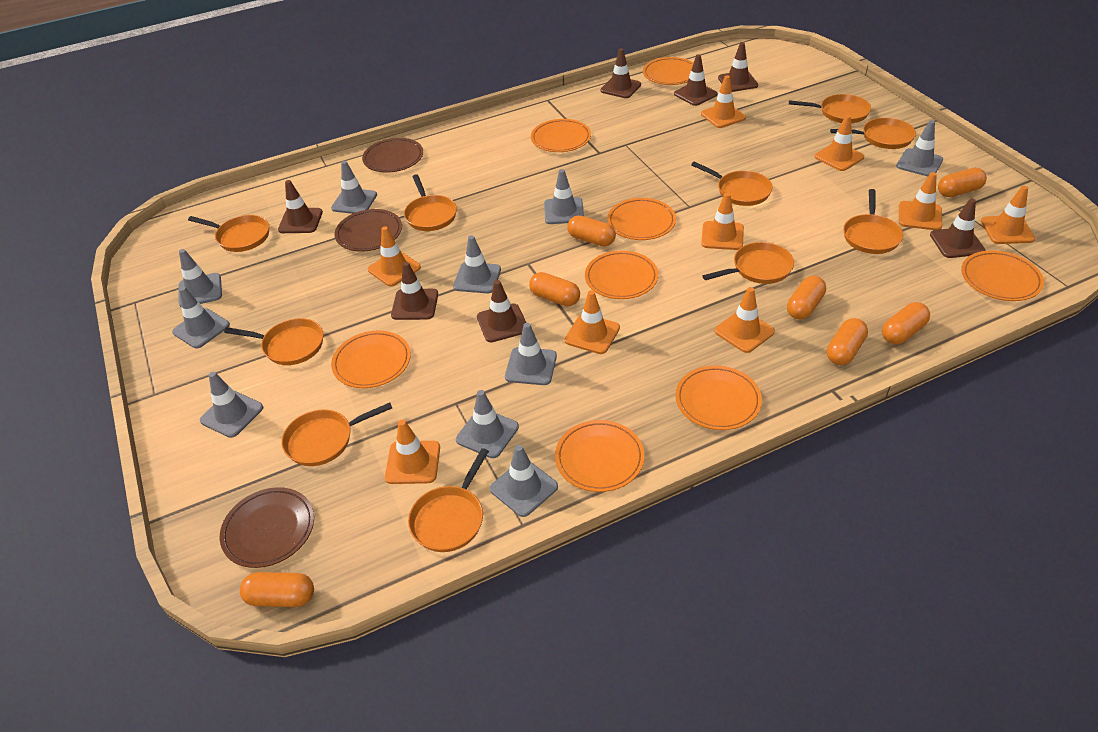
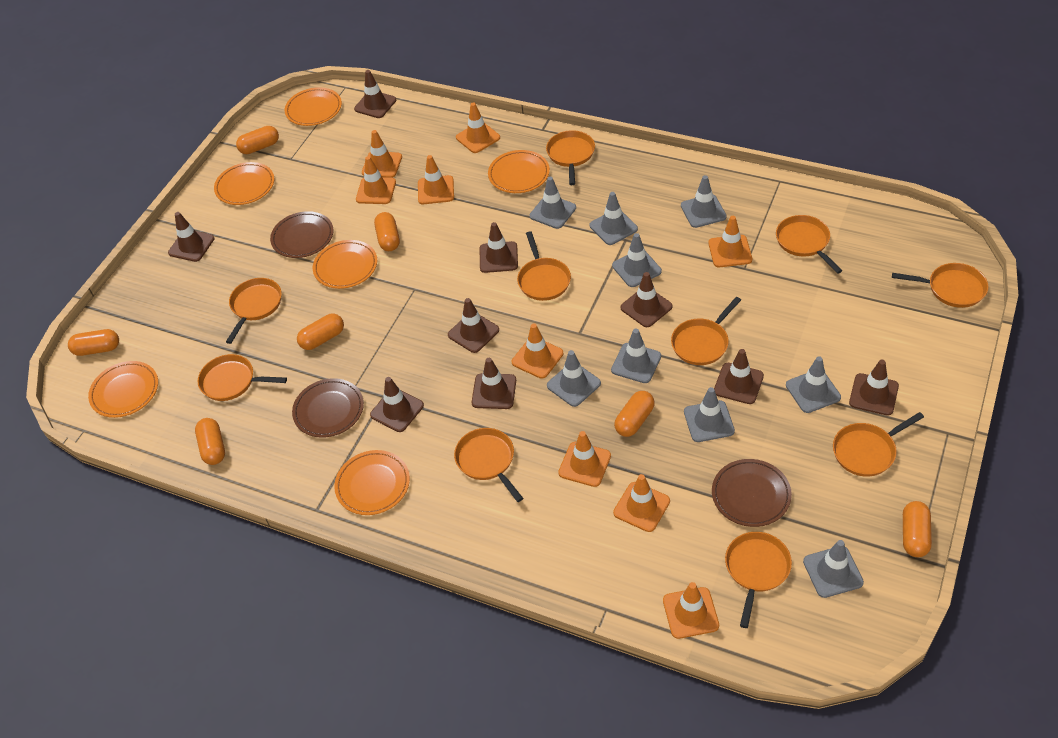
brown traffic cone: [278,180,323,233] [391,262,438,320] [477,280,526,342] [601,48,641,98] [674,54,718,106] [718,42,758,92] [930,198,985,258] = 7 -> [168,212,214,262] [354,70,396,118] [370,377,424,432] [448,298,499,353] [472,358,516,409] [480,222,518,273] [621,272,673,327] [714,349,764,404] [849,360,899,415] = 9
grey traffic cone: [172,287,230,348] [178,249,222,307] [200,372,263,438] [331,161,377,214] [453,235,501,293] [456,390,519,458] [490,445,558,517] [505,323,557,385] [544,169,584,224] [896,120,943,177] = 10 -> [530,177,576,229] [547,350,601,407] [590,192,638,245] [611,329,661,383] [612,233,662,287] [681,175,727,228] [684,387,735,442] [786,356,841,413] [803,540,864,598] = 9
orange plate: [331,331,411,388] [531,119,591,152] [555,420,645,492] [585,251,658,299] [607,198,676,240] [643,57,693,85] [675,365,762,430] [961,250,1044,301] = 8 -> [88,361,158,418] [214,162,274,205] [285,87,342,126] [313,240,377,289] [334,450,410,515] [488,150,550,193] = 6

